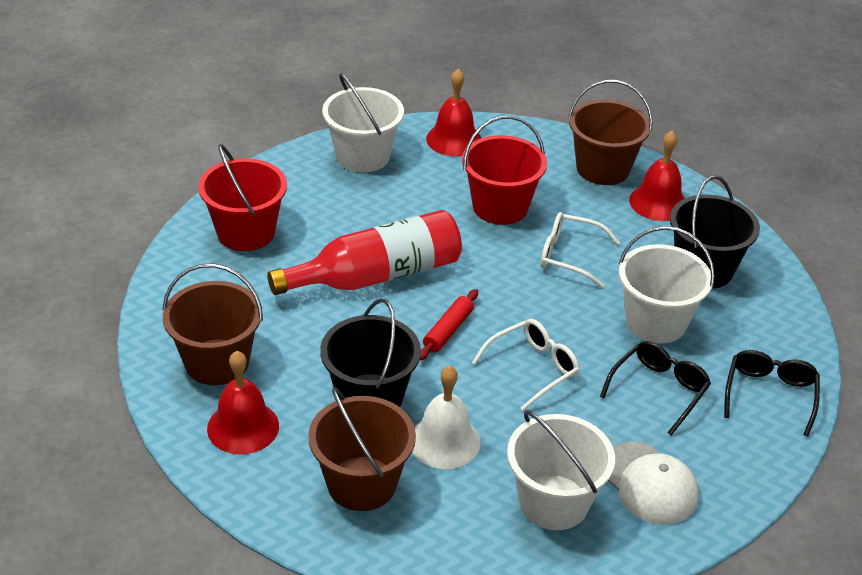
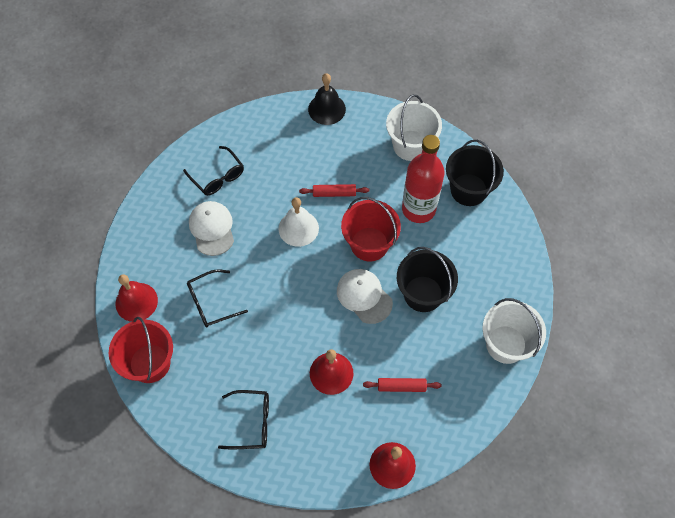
black bell: none = 0 -> [308,73,346,125] = 1
black glasses: [600,341,711,435] [724,350,820,437] = 2 -> [183,146,244,196] [187,269,248,327] [218,390,269,449] = 3
brown bucket: [162,263,263,385] [308,387,416,511] [568,80,653,185] = 3 -> none = 0
red rolling pin: [420,289,478,360] = 1 -> [299,184,369,197] [363,378,442,392] = 2
white bucket: [322,73,404,173] [507,410,615,530] [619,226,715,344] = 3 -> [386,94,442,161] [482,298,546,364] = 2
white cap: [608,442,699,525] = 1 -> [189,201,234,256] [337,269,393,324] = 2
white glasses: [472,319,580,411] [541,212,620,288] = 2 -> none = 0

